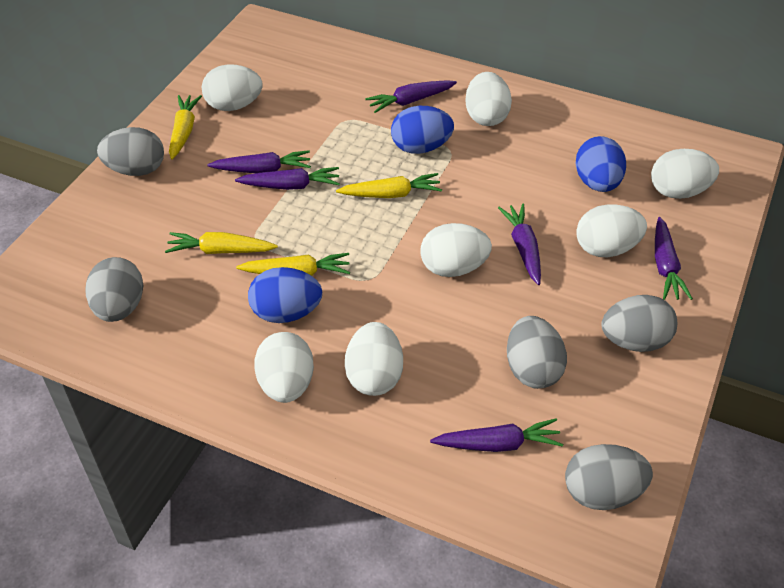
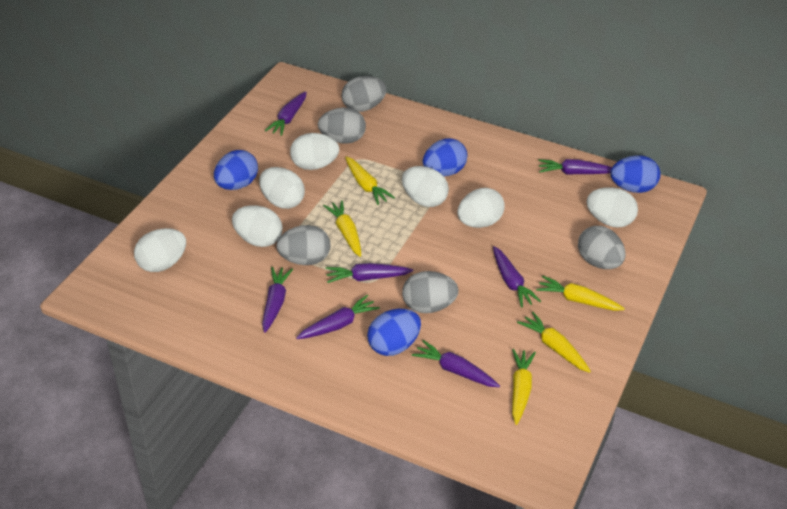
blue egg: [248,267,322,323] [391,106,454,154] [576,136,626,192] = 3 -> [214,150,258,190] [367,309,421,356] [423,138,467,176] [610,155,661,193] = 4
purple carrot: [207,150,311,173] [235,167,340,190] [365,80,457,113] [430,418,563,452] [498,204,541,285] [655,217,693,300] = 6 -> [262,267,293,333] [265,91,307,136] [296,295,380,339] [326,263,413,283] [412,340,500,387] [493,246,541,308] [538,159,612,175] = 7
yellow carrot: [165,232,278,254] [169,95,202,160] [236,253,350,276] [336,173,442,198] = 4 -> [323,200,361,257] [345,156,395,205] [512,349,536,425] [517,312,591,373] [536,276,625,311] = 5

